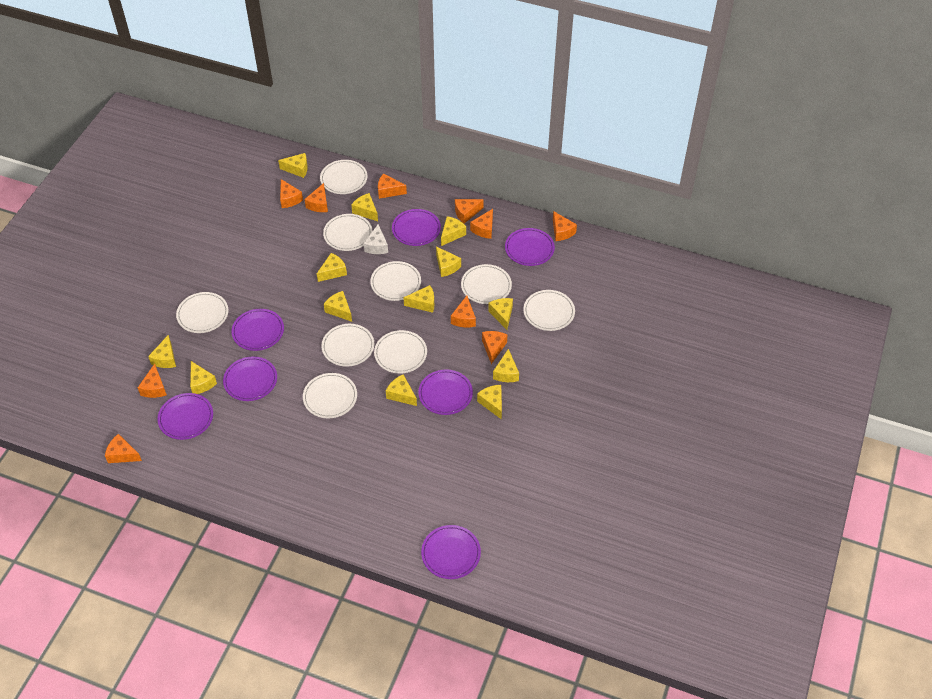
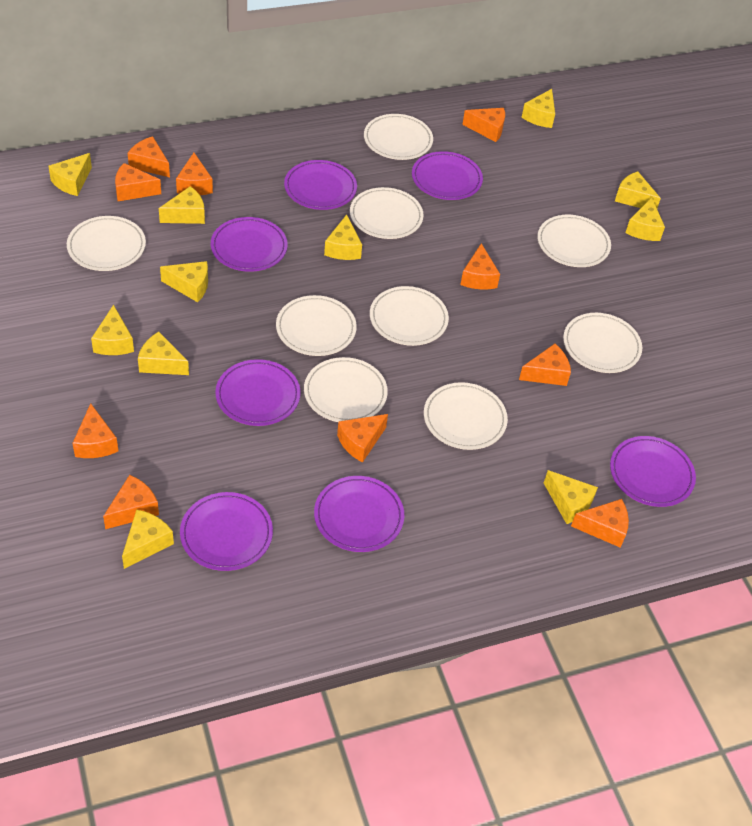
white cheese: [364,224,388,254] = 1 -> none = 0
yellow cheese: [148,335,176,368] [190,361,217,394] [278,153,308,178] [317,253,347,282] [324,291,352,322] [351,193,378,221] [386,374,417,406] [403,285,434,313] [436,246,461,277] [441,216,466,246] [477,385,502,420] [488,298,513,330] [493,349,519,382] = 13 -> [48,153,92,196] [91,305,134,355] [122,509,174,569] [138,332,189,375] [159,186,205,224] [160,261,208,302] [324,214,362,260] [521,89,555,128] [544,470,598,524] [615,171,661,208] [625,198,665,241] = 11

